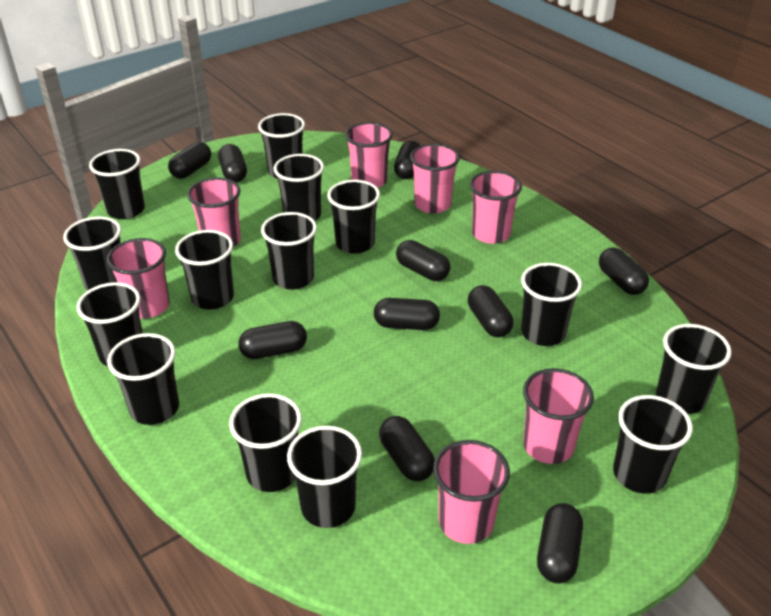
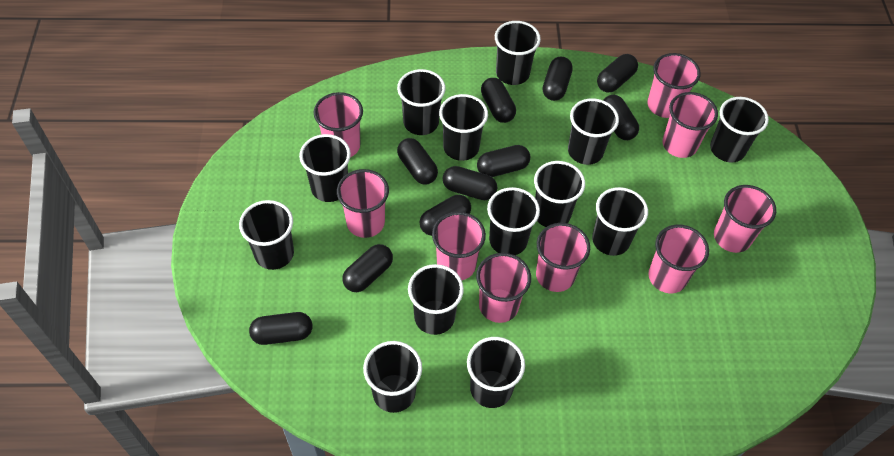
black cup: [63,217,121,291] [77,282,143,367] [89,149,145,219] [107,333,179,425] [175,230,234,309] [229,394,302,492] [258,113,305,178] [261,212,317,290] [274,154,324,221] [287,426,362,528] [327,180,380,254] [521,263,582,346] [613,395,693,494] [656,324,732,414] = 14 -> [239,200,294,270] [299,134,351,202] [363,341,422,413] [397,69,445,135] [408,264,464,335] [439,94,488,161] [467,337,525,408] [487,187,540,255] [495,21,541,85] [534,161,585,227] [568,98,619,165] [592,187,648,256] [710,97,769,163] = 13
pink cup: [107,238,170,318] [187,178,241,247] [345,122,393,188] [410,144,460,214] [433,440,510,544] [470,171,522,244] [523,368,594,464] = 7 -> [314,92,363,157] [337,169,389,238] [432,212,486,280] [476,253,531,323] [536,223,590,292] [647,53,701,118] [648,225,709,293] [662,92,718,158] [714,185,776,253] = 9

